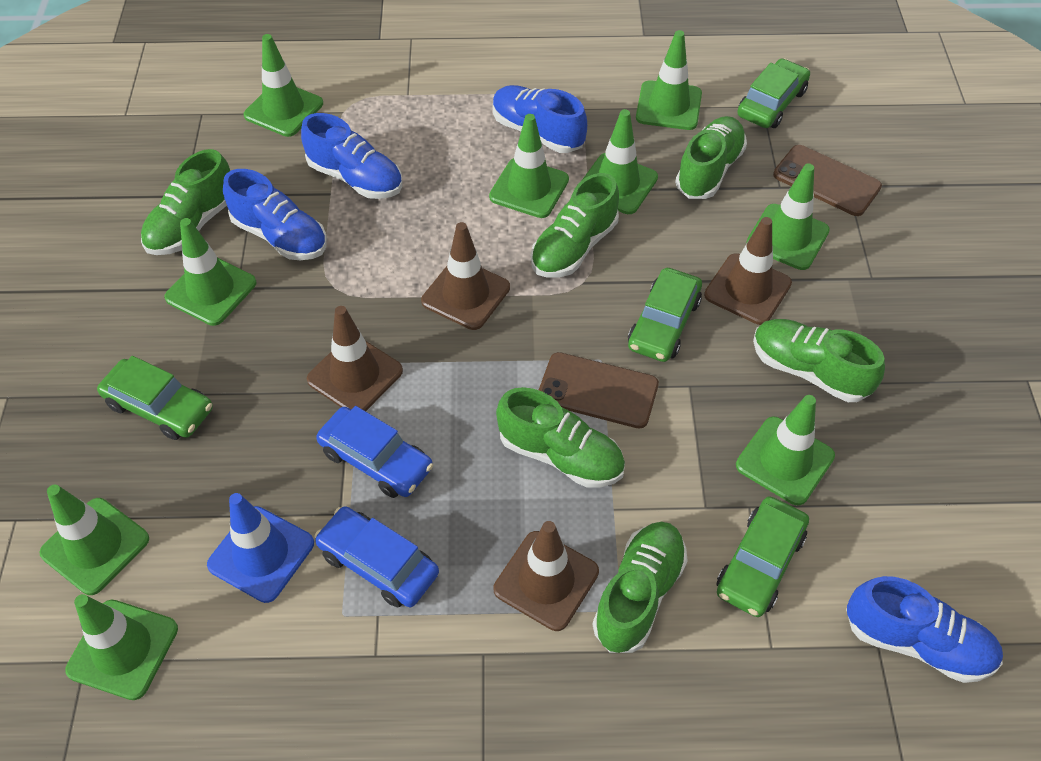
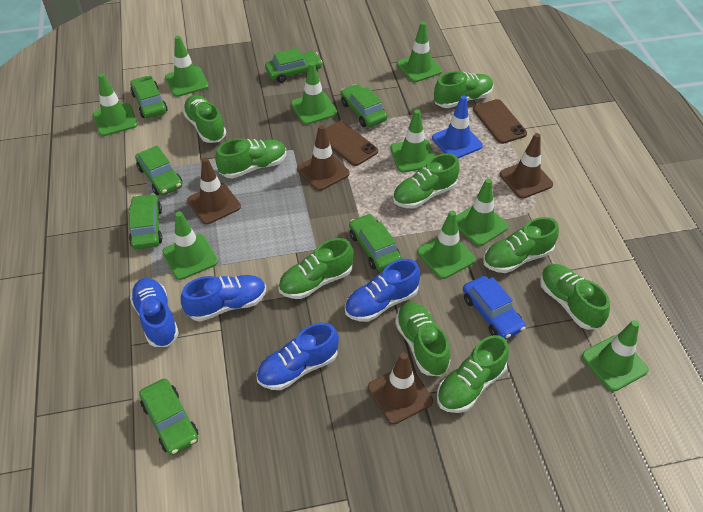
blue car: [315,506,439,607] [316,406,433,498] = 2 -> [463,276,526,339] = 1
green car: [97,356,213,440] [628,268,702,362] [717,496,809,617] [737,58,810,128] = 4 -> [129,194,162,249] [130,75,167,118] [135,145,182,196] [139,379,198,455] [265,48,323,83] [340,84,387,127] [349,214,402,271] = 7
green shoe: [141,149,230,255] [496,387,625,488] [531,173,619,278] [593,522,688,653] [675,116,747,199] [753,319,885,402] = 6 -> [183,95,226,143] [215,138,286,179] [279,238,354,299] [393,153,459,208] [395,302,450,376] [434,71,494,108] [437,335,509,413] [483,217,559,273] [540,264,610,330] = 9

